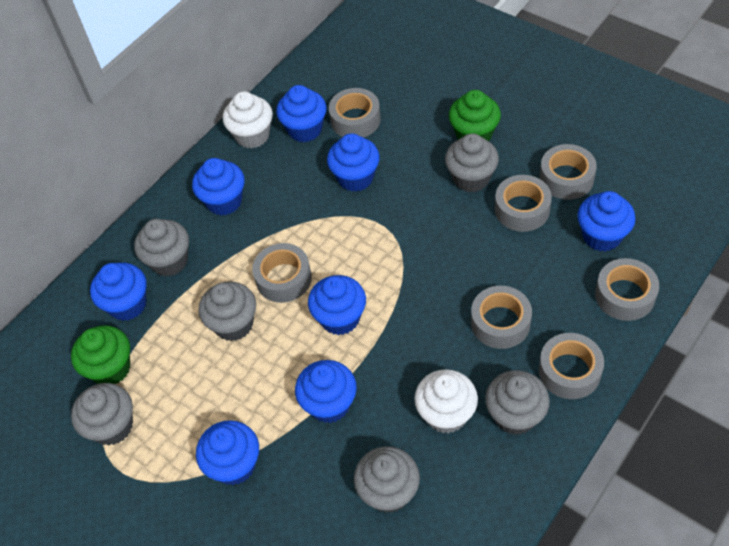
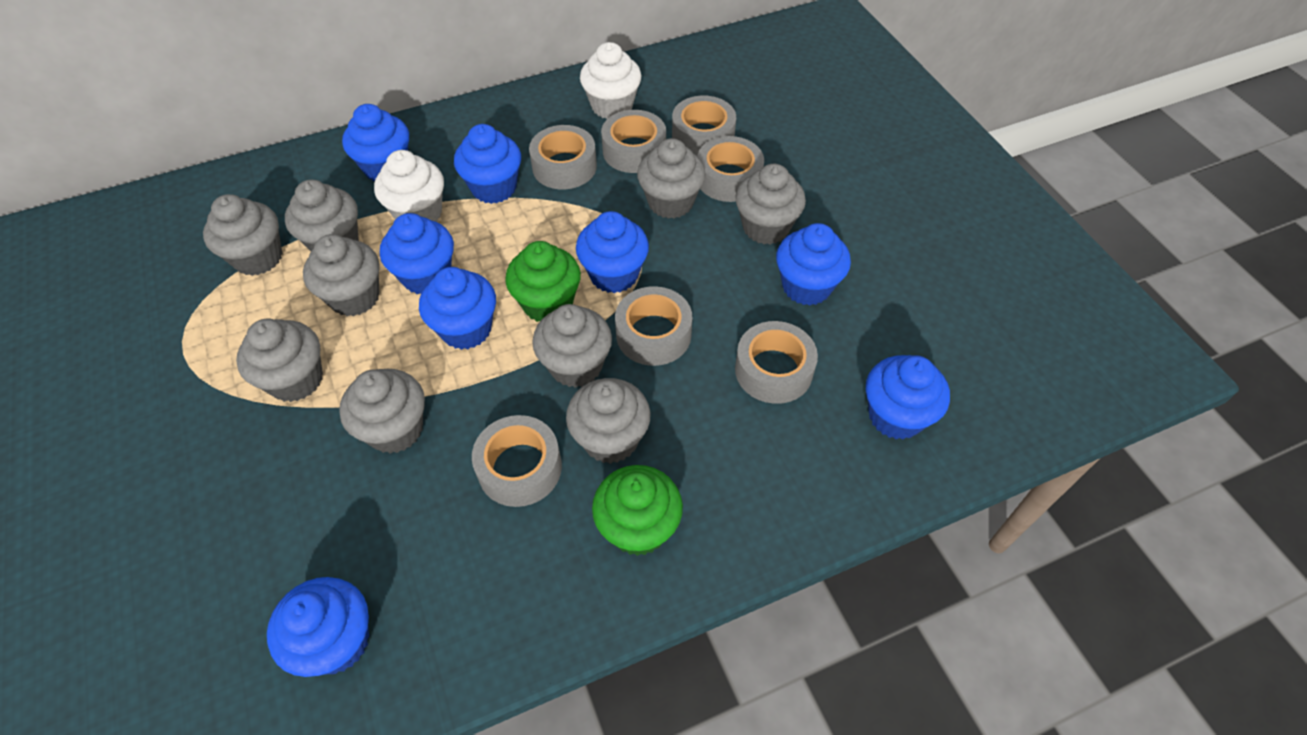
grey cupcake: [71,383,133,446] [134,219,189,277] [199,282,256,341] [354,446,420,513] [445,133,499,192] [485,370,550,435] = 6 -> [203,194,283,276] [236,319,323,402] [285,180,359,251] [303,234,380,316] [339,369,425,453] [532,304,612,388] [566,378,651,464] [637,138,706,219] [735,164,806,244] = 9

